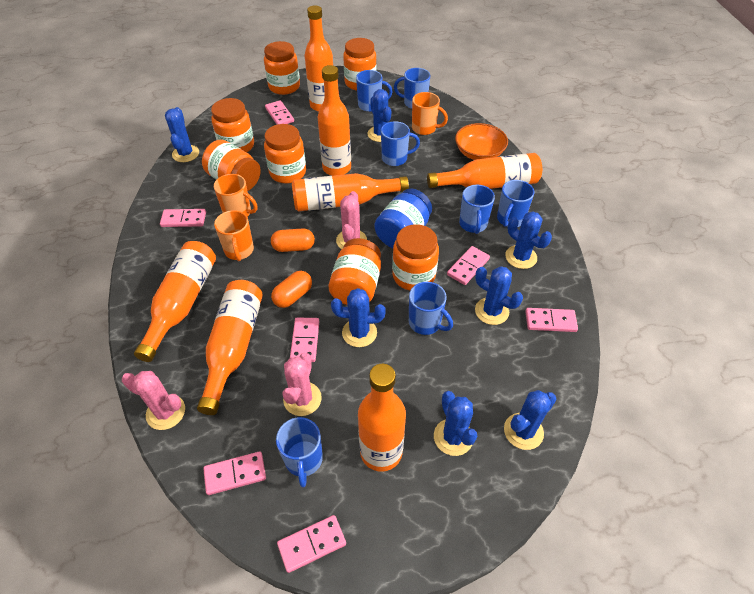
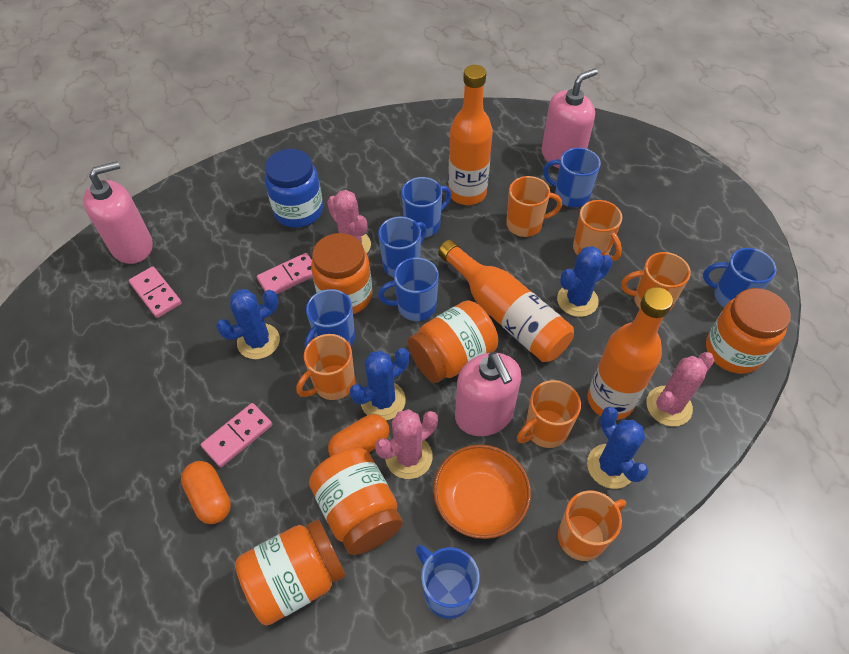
blue cactus: [165,107,199,162] [331,288,386,347] [368,89,391,142] [434,391,477,456] [475,266,523,325] [504,390,556,450] [505,211,552,269] = 7 -> [216,289,280,359] [350,348,409,420] [557,246,613,317] [587,407,649,489] = 4
orange bottle: [134,241,216,362] [197,280,263,415] [292,173,409,212] [304,5,333,112] [318,65,351,176] [358,364,406,472] [427,153,542,189] = 7 -> [438,240,574,362] [448,65,493,205] [587,287,673,420] = 3
orange jar: [202,140,261,191] [211,98,254,153] [264,41,300,95] [264,124,306,184] [329,238,381,305] [343,38,377,90] [392,224,439,290] = 7 -> [235,519,345,625] [309,448,403,555] [311,233,372,314] [408,300,498,383] [706,288,791,374] = 5
orange mug: [214,174,257,217] [214,210,254,261] [412,92,448,135] = 3 -> [296,334,355,400] [506,176,562,237] [517,380,581,448] [558,491,626,561] [573,200,622,261] [621,252,691,312] = 6
pink domino: [160,209,206,227] [203,451,266,495] [265,100,294,125] [277,515,346,573] [290,318,320,362] [447,246,490,285] [525,308,578,332] = 7 -> [129,266,182,318] [201,403,272,467] [257,253,313,294] = 3
pink soap dispenser: none = 0 -> [83,161,153,264] [455,352,521,436] [542,68,598,168] = 3

